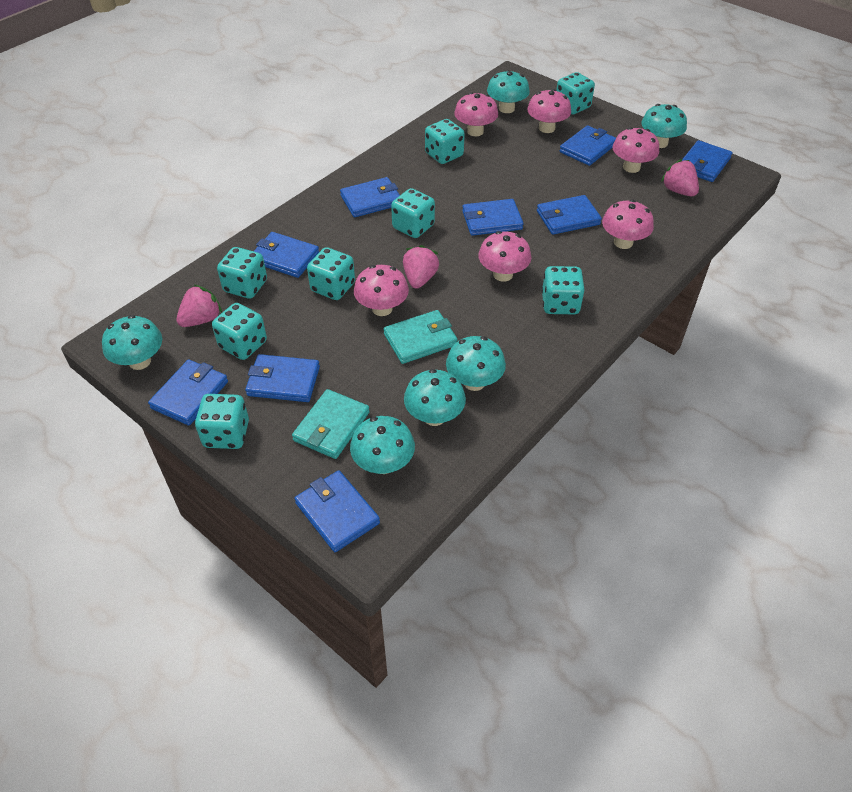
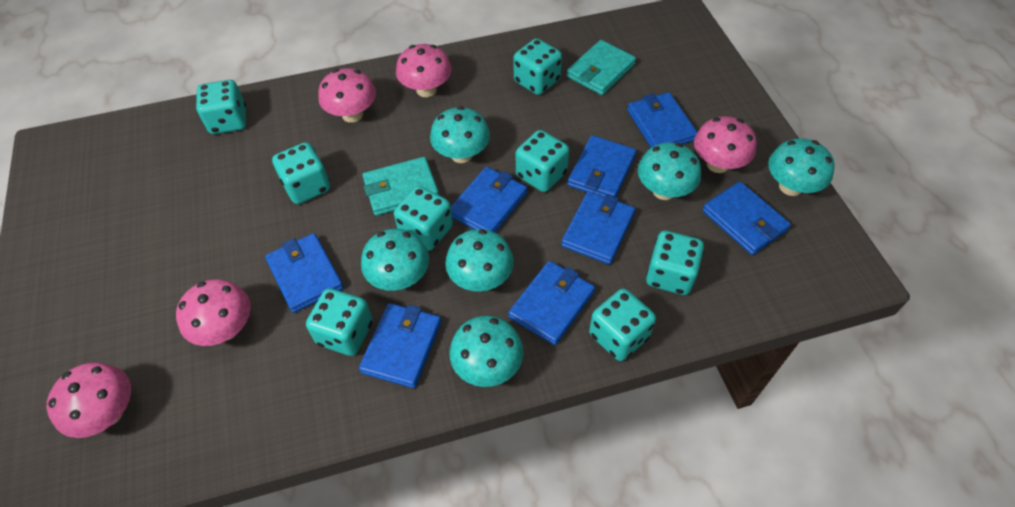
blue wallet: [148,359,228,425] [245,354,320,402] [254,232,319,278] [294,470,380,552] [340,177,400,217] [462,199,523,236] [537,195,602,235] [560,125,616,166] [682,140,732,182] = 9 -> [265,233,344,313] [359,303,441,388] [451,167,527,232] [508,261,595,345] [561,191,635,265] [568,135,636,197] [627,92,697,148] [702,181,791,255] = 8
pink mushroom: [354,265,409,316] [454,92,498,136] [478,231,531,282] [527,89,571,133] [602,200,654,249] [613,127,659,173] = 6 -> [46,362,131,438] [176,279,251,346] [318,68,376,123] [396,44,452,97] [694,116,757,173] = 5
pink strawberry: [176,285,222,327] [403,245,439,289] [661,159,699,196] = 3 -> none = 0

